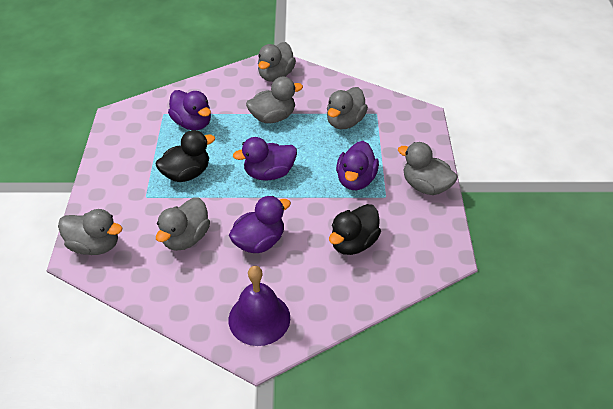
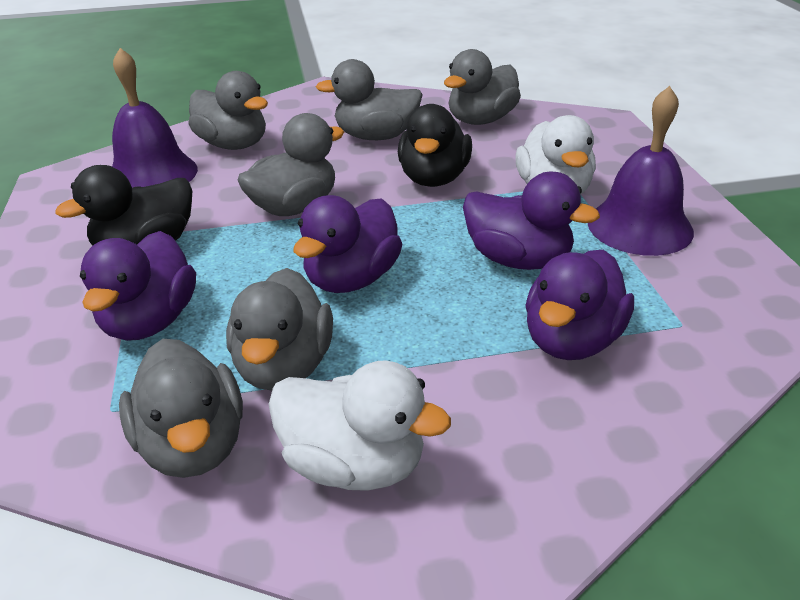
purple bell: [229,266,290,346] = 1 -> [112,48,198,188] [588,86,694,256] = 2
white duck: none = 0 -> [268,360,451,491] [515,115,596,195] = 2

